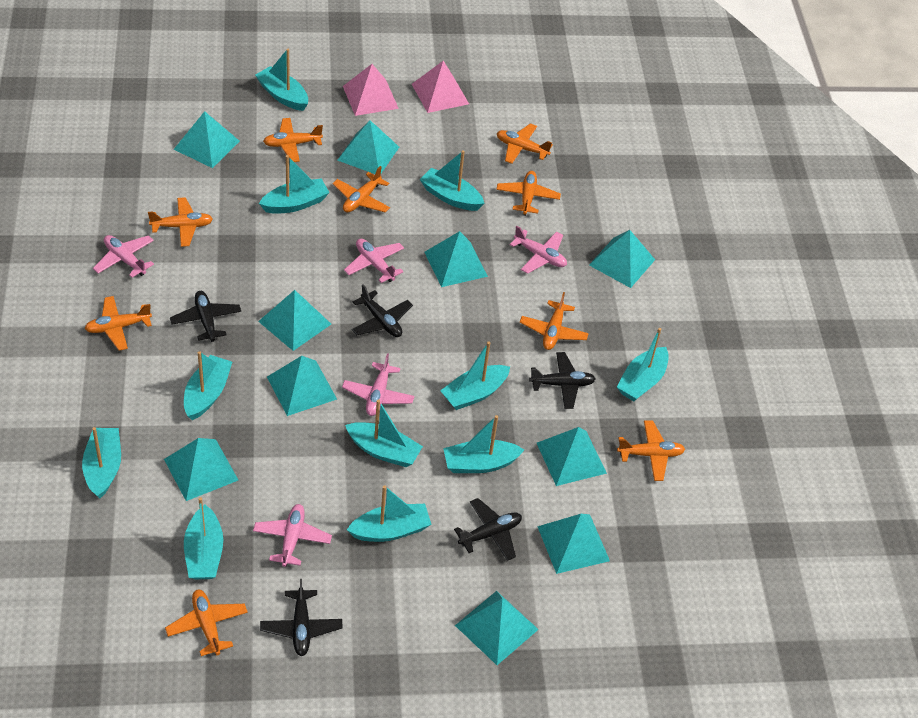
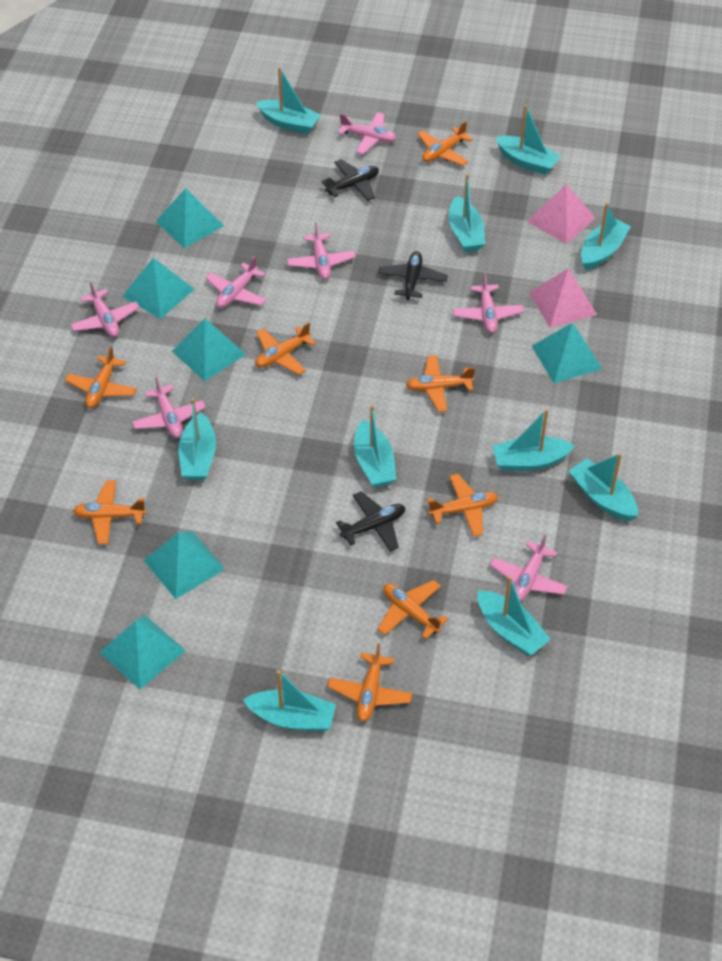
black plane: [170,291,241,342] [260,579,342,656] [352,284,413,337] [454,498,522,561] [529,352,595,409] = 5 -> [321,159,379,201] [336,491,405,552] [378,251,448,301] = 3
orange plane: [84,296,152,351] [148,197,213,247] [165,590,248,656] [263,118,323,162] [333,166,390,213] [496,171,561,216] [497,123,553,164] [520,292,589,350] [617,420,685,481] = 9 -> [65,346,137,408] [73,480,146,544] [255,323,316,375] [327,644,412,722] [377,580,448,639] [406,355,475,412] [418,121,473,166] [427,474,498,537] = 8
pink plane: [93,235,154,278] [253,504,332,567] [342,353,414,416] [344,239,404,283] [510,226,567,274] = 5 -> [70,281,140,337] [132,376,206,438] [205,256,267,308] [287,222,356,280] [338,112,397,154] [453,273,524,333] [490,534,568,602] = 7
turquoise boat: [82,427,121,499] [184,351,232,420] [184,497,223,579] [255,49,308,111] [259,155,330,214] [345,399,423,467] [347,485,432,542] [420,150,484,211] [440,341,510,410] [443,415,524,473] [617,328,669,401] = 11 -> [178,398,216,480] [243,670,336,732] [256,67,321,134] [354,405,397,488] [449,174,485,252] [478,576,551,656] [492,409,575,471] [495,105,561,175] [569,453,638,521] [581,202,631,270] = 10
turquoise pyramid: [164,438,238,501] [174,111,240,168] [258,290,331,351] [267,356,337,416] [337,120,399,174] [424,231,488,287] [455,591,539,665] [537,427,607,486] [537,514,610,574] [589,230,655,288] = 10 -> [99,615,186,689] [122,258,195,319] [144,531,225,599] [155,188,224,248] [172,318,246,381] [532,323,602,383] = 6

